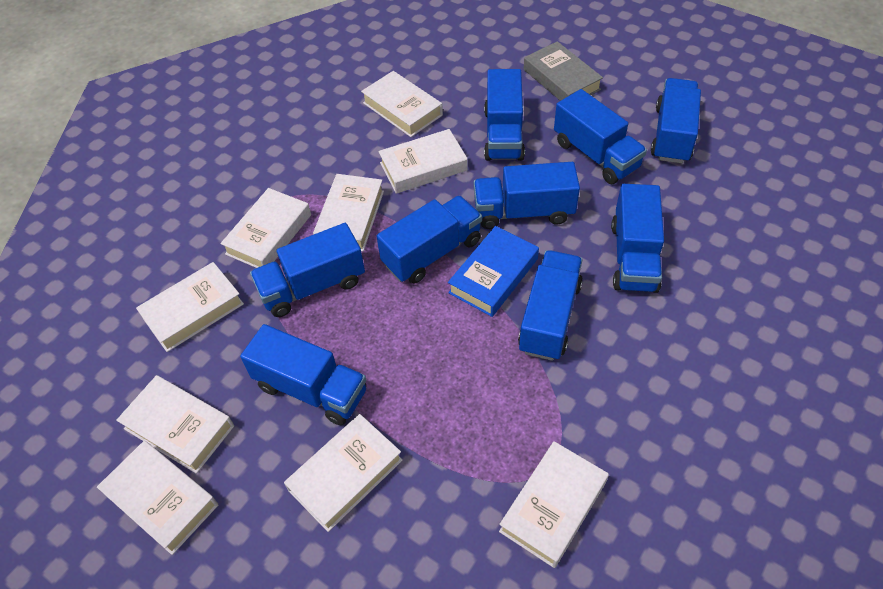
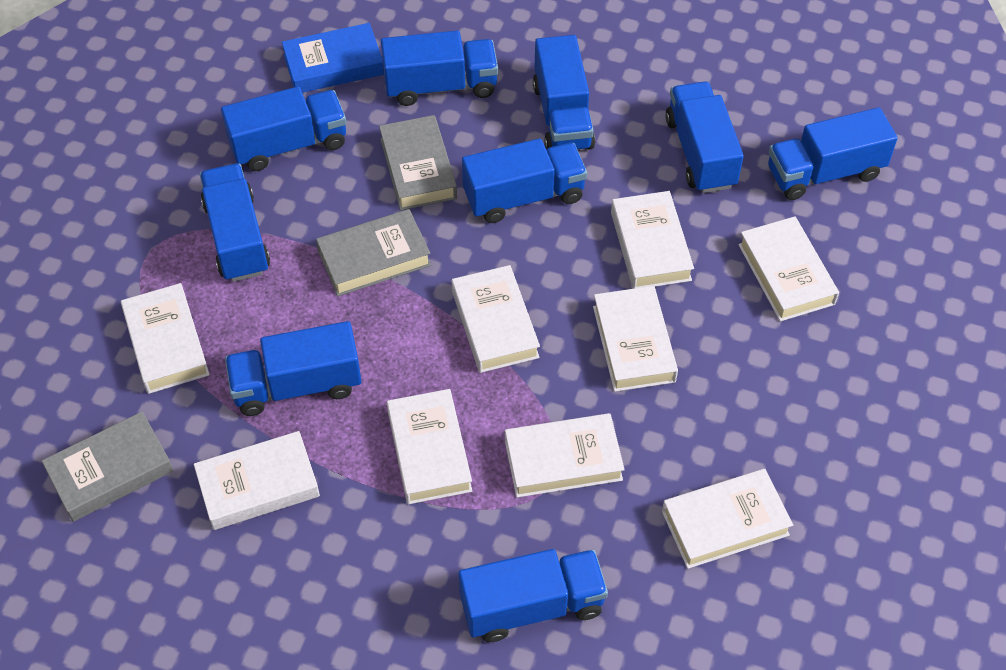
grey book: [524,41,603,101] = 1 -> [42,412,173,522] [316,209,431,296] [379,115,457,210] = 3

